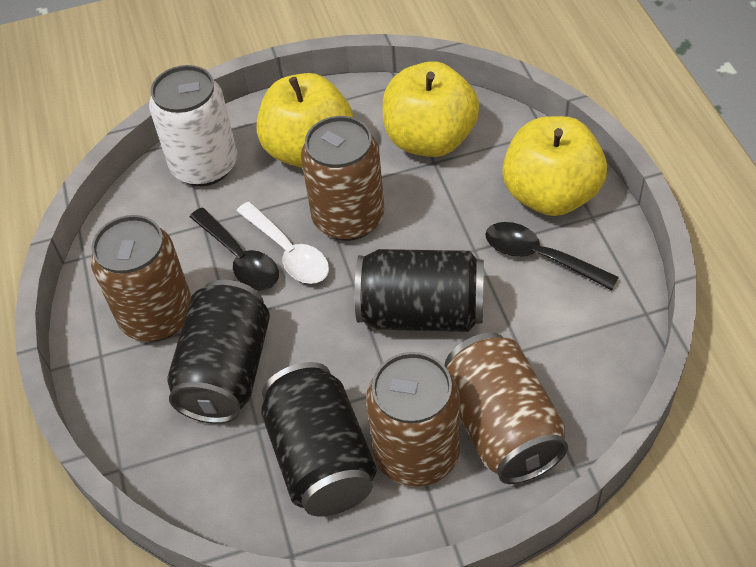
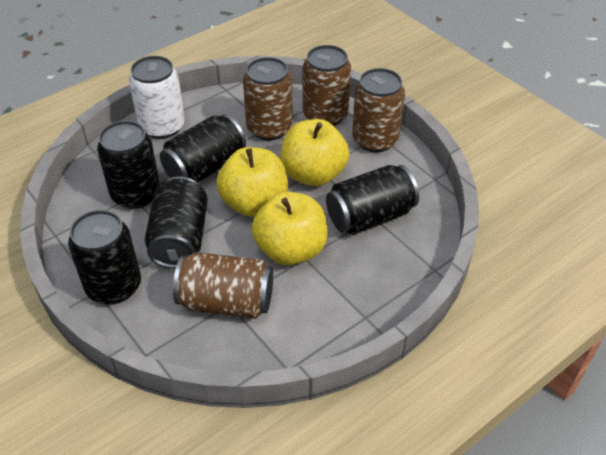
black can: [167,280,270,424] [261,362,377,516] [355,249,484,332] = 3 -> [68,210,141,305] [97,121,160,209] [145,177,208,269] [160,114,246,183] [326,165,419,235] = 5
black spoon: [190,208,279,290] [485,222,619,290] = 2 -> none = 0
white spoon: [237,202,329,284] = 1 -> none = 0

